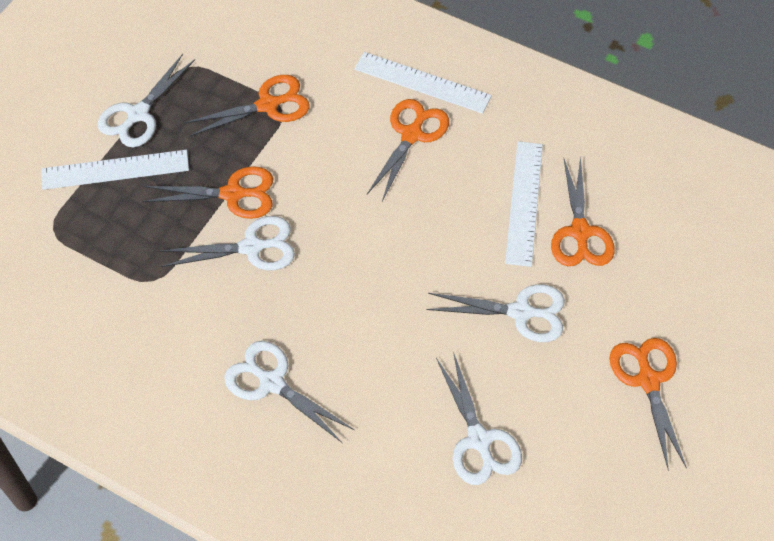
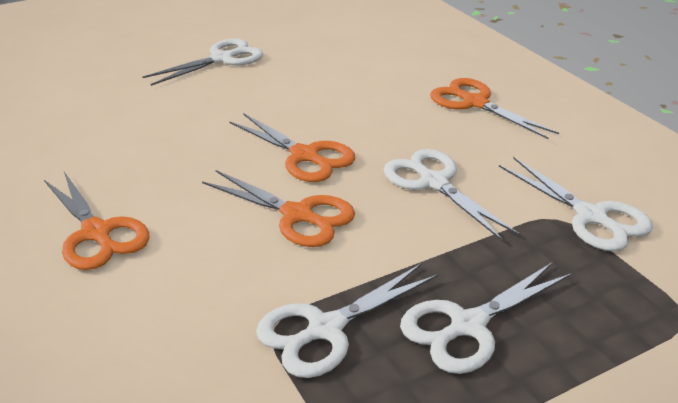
orange scissors: [143,166,273,219] [184,75,310,137] [367,99,449,201] [551,156,615,266] [609,338,687,471] = 5 -> [44,172,149,270] [202,170,355,247] [229,113,355,182] [430,78,559,139] = 4
white ruler: [42,150,189,190] [354,52,492,114] [505,141,543,267] = 3 -> none = 0

